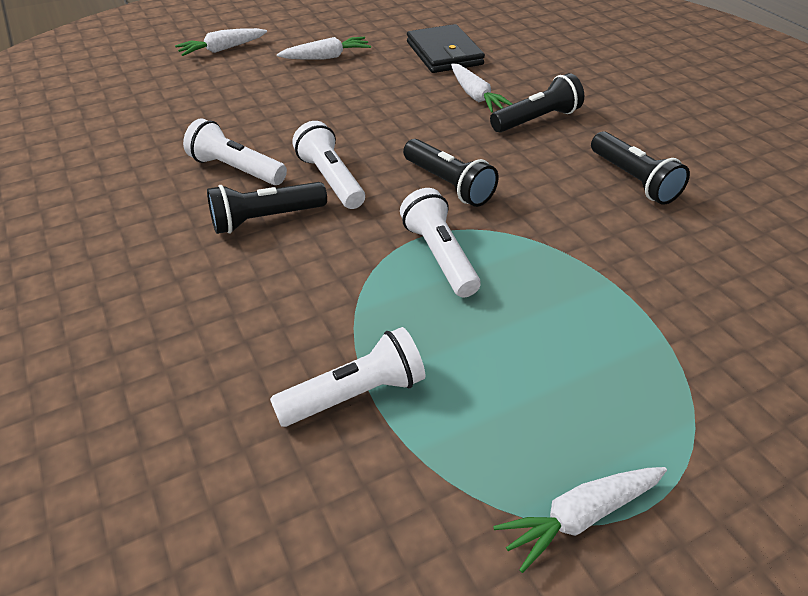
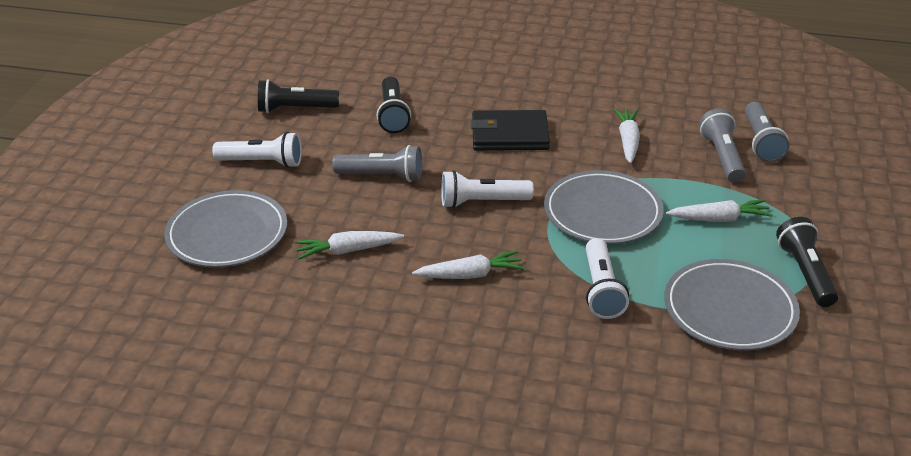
black flashlight: [207,182,327,234] [403,139,499,207] [490,73,584,132] [591,131,690,205] = 4 -> [258,79,339,113] [377,77,411,133] [776,217,838,307] = 3
grey flashlight: none = 0 -> [332,145,422,182] [699,108,746,182] [745,102,789,162] = 3
grey plate: none = 0 -> [164,190,287,268] [544,170,664,244] [664,259,800,350] = 3
white flashlight: [183,118,287,185] [270,327,425,427] [292,121,365,209] [400,188,481,297] = 4 -> [212,132,302,168] [441,170,534,208] [586,238,629,319] = 3

